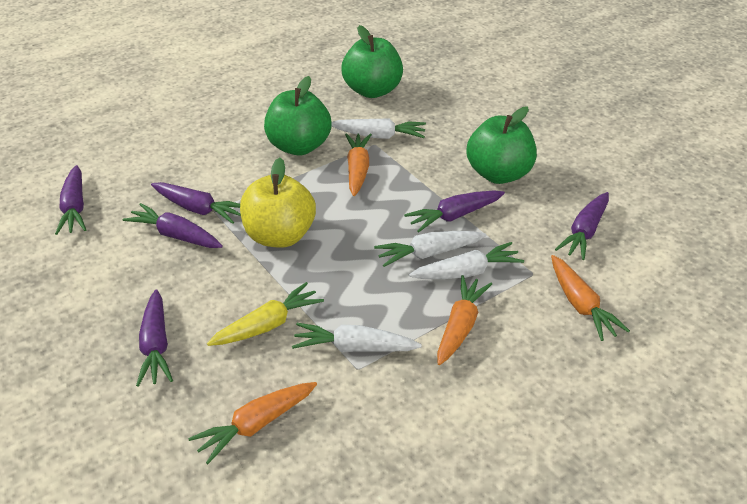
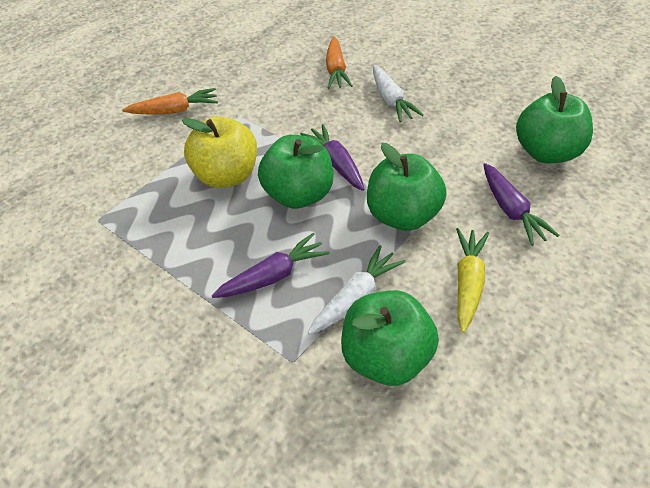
green apple: [264,76,332,155] [341,25,403,98] [466,107,537,184] = 3 -> [258,135,333,209] [341,290,439,386] [367,143,447,231] [516,76,593,164] = 4
orange carrot: [188,382,317,464] [345,133,372,196] [437,275,492,365] [551,255,630,341] = 4 -> [122,88,218,115] [326,37,352,89] = 2
purple carrot: [55,165,86,235] [122,203,223,248] [136,289,173,387] [151,182,241,224] [404,191,505,232] [555,192,609,260] = 6 -> [212,233,330,298] [300,124,364,191] [483,163,559,246] = 3
white carrot: [292,323,422,352] [331,118,426,139] [374,231,486,267] [409,242,524,279] = 4 -> [308,245,406,335] [373,65,423,122] = 2

